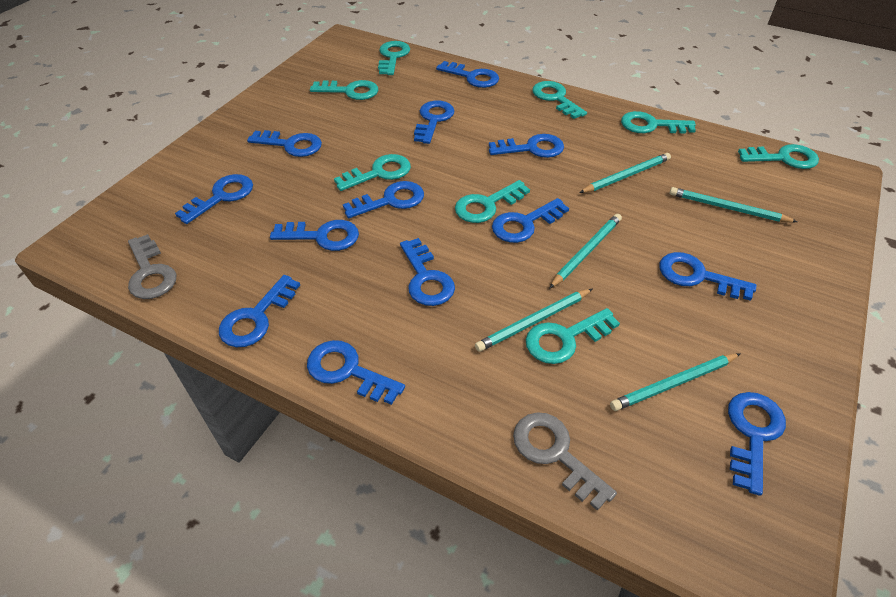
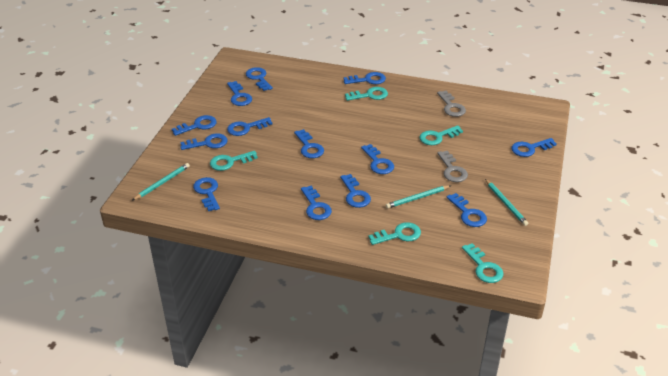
turquoise key: [310,80,378,100] [334,154,411,191] [378,41,410,75] [455,180,530,223] [526,308,620,364] [533,81,587,119] [621,111,696,133] [738,144,819,169] = 8 -> [210,151,258,171] [345,87,388,101] [368,222,421,245] [420,125,463,145] [462,243,503,283] = 5
turquoise pencil: [475,289,592,352] [549,214,622,289] [579,153,671,193] [610,353,741,411] [670,187,797,223] = 5 -> [132,163,190,201] [386,185,450,209] [485,179,528,226] = 3

